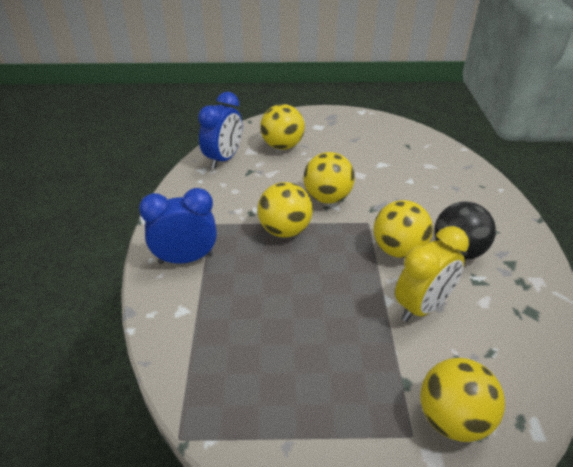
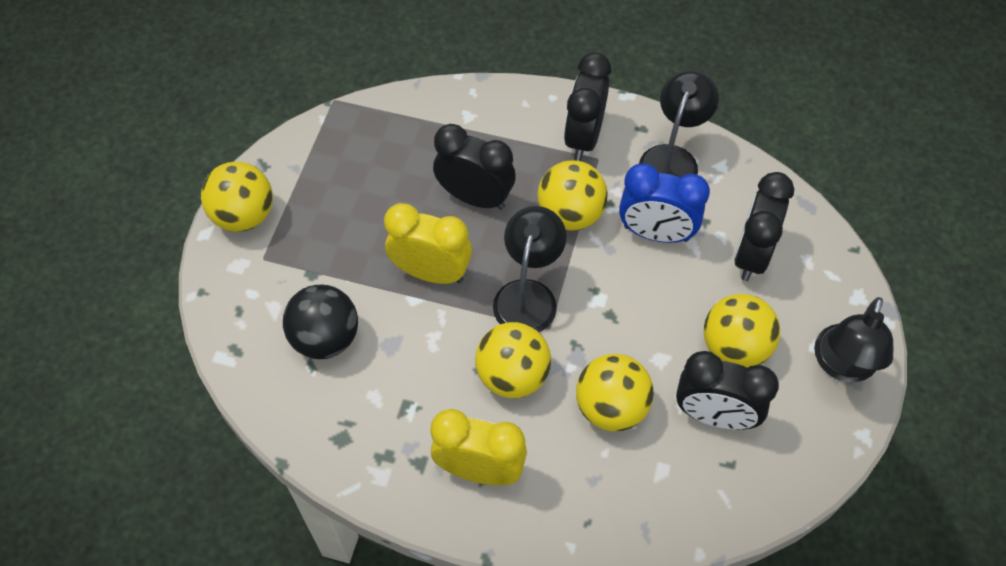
black clock: none = 0 -> [433,124,516,210] [564,52,611,161] [676,351,779,430] [734,172,794,281] = 4
black lamp: none = 0 -> [493,206,567,332] [639,70,719,178] [814,297,893,382] = 3
blue clock: [139,188,217,264] [198,92,242,169] = 2 -> [619,164,710,243] = 1
yellow clock: [395,226,469,322] = 1 -> [384,203,472,284] [431,409,527,485] = 2

